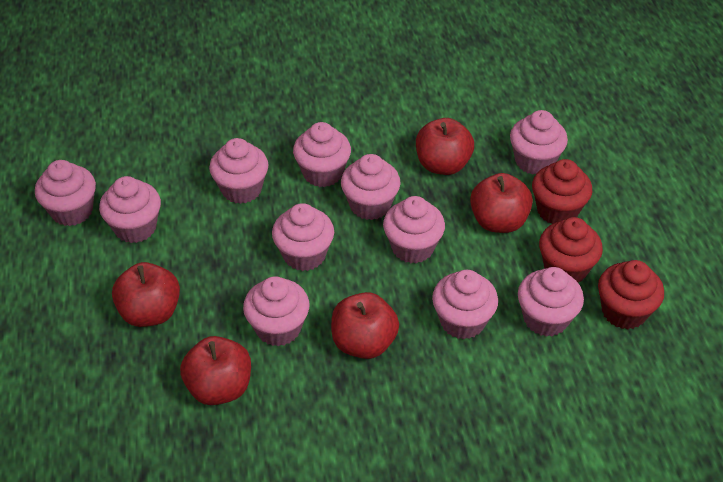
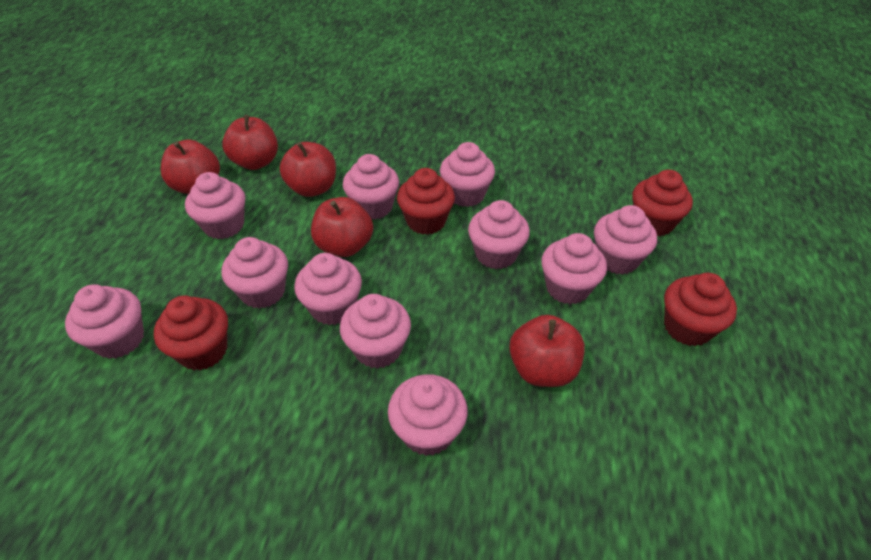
red cupcake: [532,159,592,224] [539,217,603,282] [598,260,664,329] = 3 -> [154,295,228,370] [397,168,455,235] [633,170,693,236] [664,273,737,346] = 4

